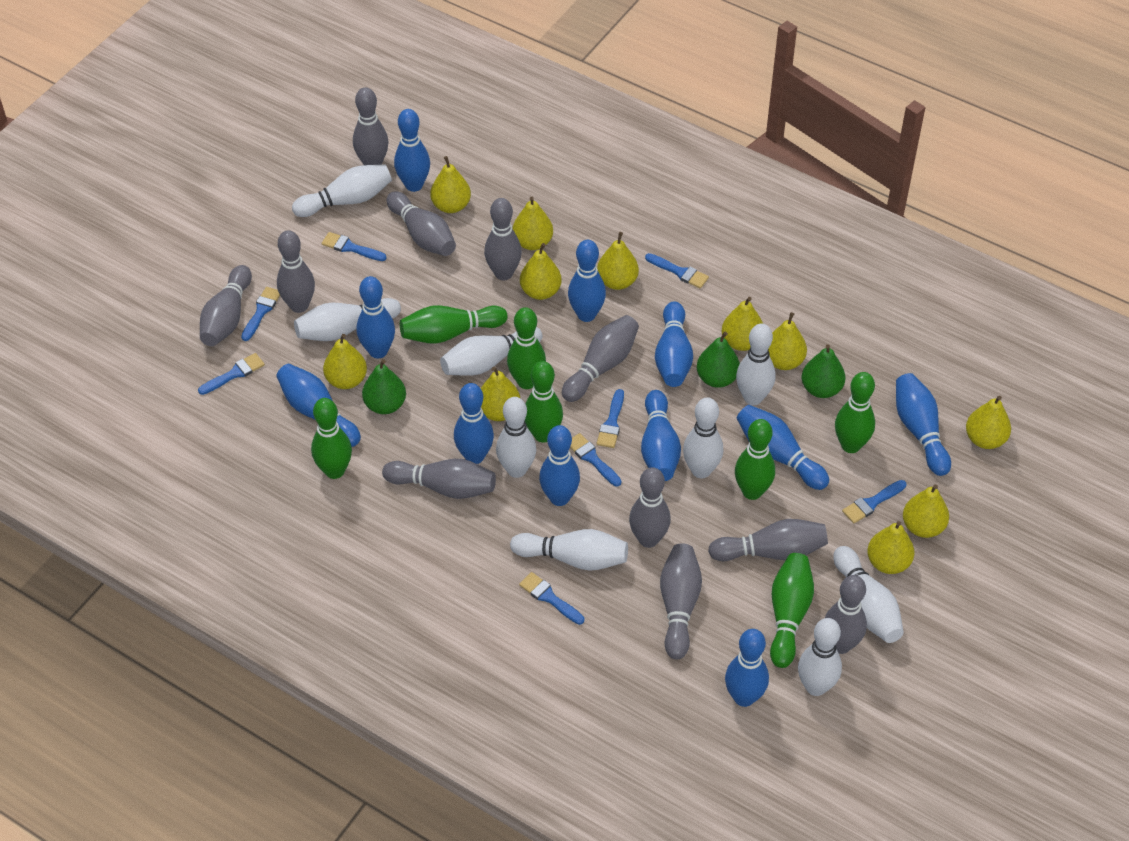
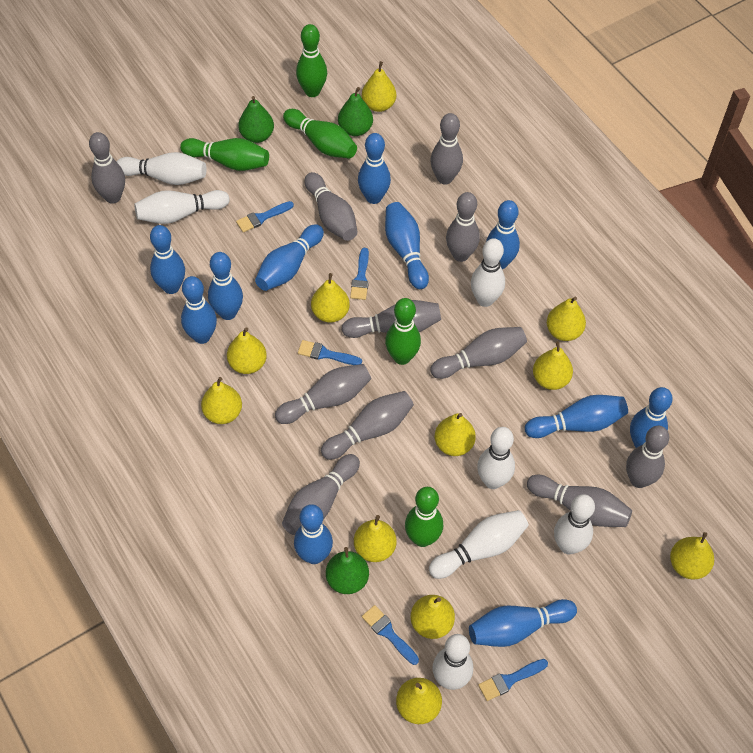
blue brush: [198,353,265,395] [241,287,280,341] [322,232,387,261] [519,572,584,625] [570,433,622,487] [597,389,624,448] [645,253,709,289] [842,480,906,523] = 8 -> [236,201,294,232] [298,340,362,365] [350,248,369,300] [362,605,419,665] [478,659,548,701] = 5
green bowling pin: [311,398,352,479] [400,305,508,344] [507,307,546,389] [525,361,563,443] [735,419,775,500] [770,553,814,668] [835,372,875,453] = 7 -> [180,138,269,171] [283,109,357,159] [296,24,327,97] [385,298,421,365] [405,487,443,547] = 5
white bowling pin: [292,164,392,217] [294,298,401,341] [440,327,543,376] [496,397,536,478] [510,529,628,571] [683,397,723,479] [736,323,775,405] [798,618,842,696] [833,546,904,643] = 9 -> [116,152,207,185] [134,190,230,224] [429,510,529,579] [432,634,473,690] [471,238,505,307] [477,427,515,489] [554,494,595,554] = 7

